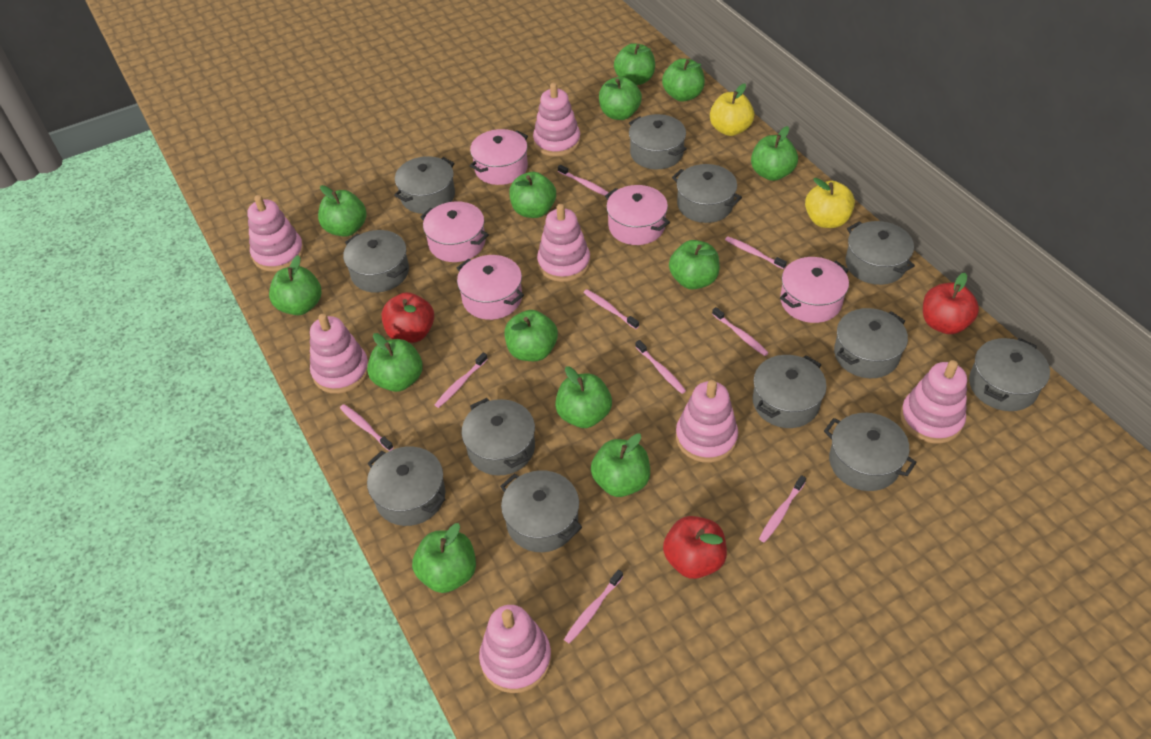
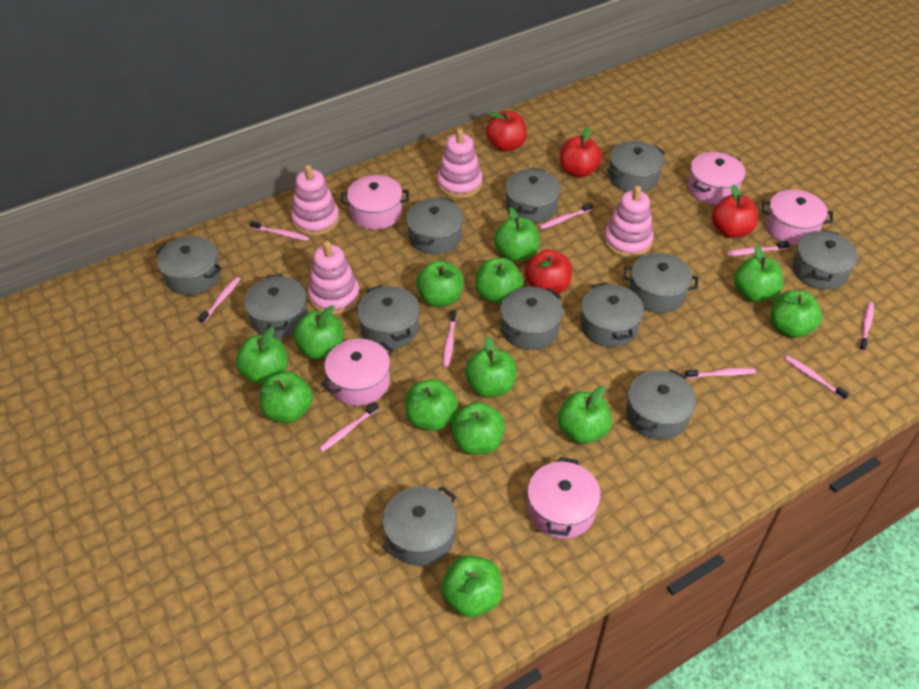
pink stacking toy: [247,195,304,272] [310,314,369,394] [479,605,552,693] [533,83,581,157] [537,204,590,282] [676,380,738,463] [900,360,967,444] = 7 -> [291,165,339,236] [308,241,360,315] [437,128,482,198] [604,186,654,258] = 4
red apple: [381,292,434,343] [663,516,727,579] [923,273,979,334] = 3 -> [486,111,527,152] [525,250,572,294] [560,127,602,178] [712,184,758,238] = 4
yellow apple: [710,84,754,136] [805,178,855,228] = 2 -> none = 0

